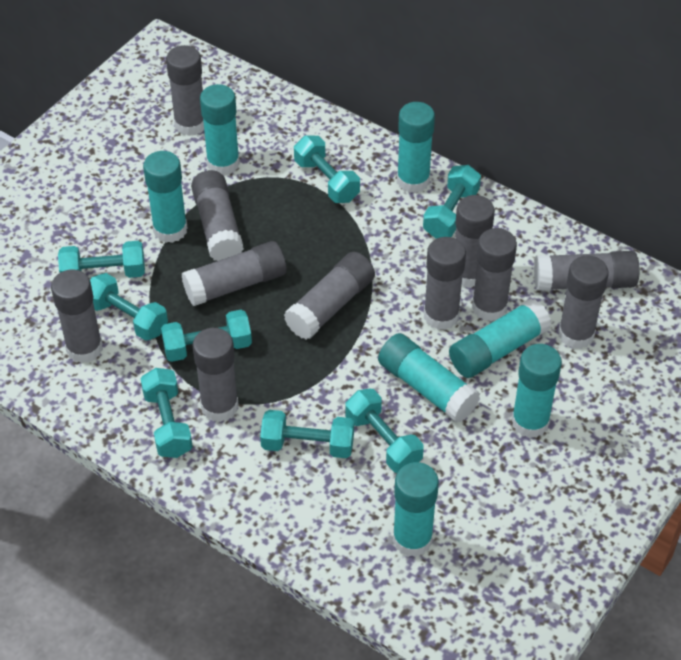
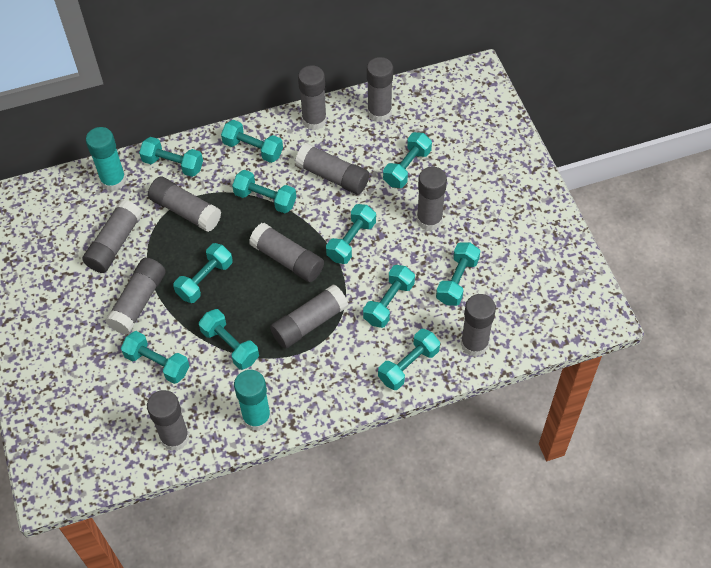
turquoise dumbbell: [58,241,145,278] [90,273,168,341] [140,368,193,458] [161,310,252,362] [260,410,354,458] [294,136,360,203] [345,388,424,473] [423,165,481,238] = 8 -> [121,331,189,384] [139,137,203,177] [173,243,233,303] [199,309,259,370] [221,120,283,163] [232,170,296,213] [326,204,376,264] [363,265,415,328] [378,329,440,390] [383,132,432,188] [436,242,480,306] = 11
turquoise glue stick: [143,151,187,243] [200,84,240,175] [378,333,480,423] [393,462,439,557] [397,102,435,193] [449,299,551,378] [511,344,562,438] = 7 -> [86,127,126,191] [234,370,271,431] = 2

